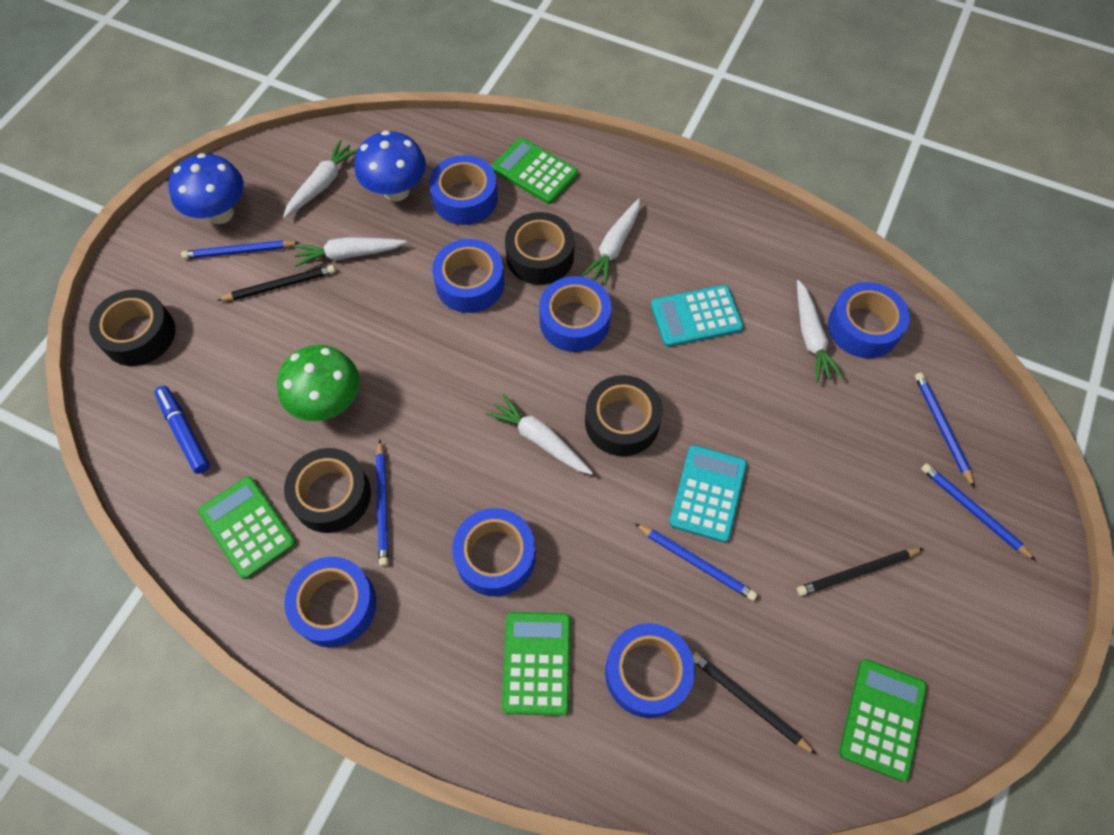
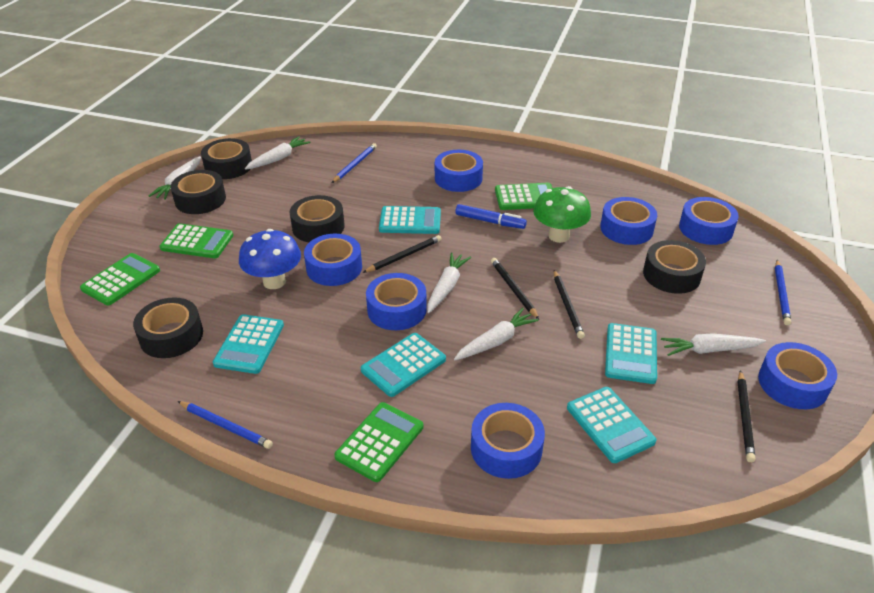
black pencil: [217,265,335,301] [692,652,817,755] [797,548,924,596] = 3 -> [363,235,441,273] [491,258,539,319] [554,270,585,339] [738,370,755,462] = 4
black tape: [89,290,175,366] [284,448,371,533] [505,212,574,285] [585,375,663,456] = 4 -> [133,297,203,358] [170,170,226,214] [201,138,252,179] [290,195,345,242] [643,240,706,294] = 5
blue mushroom: [169,153,244,224] [354,131,426,201] = 2 -> [239,229,301,289] = 1
blue pencil: [181,240,300,259] [376,440,389,566] [634,523,757,601] [915,373,975,488] [921,463,1036,561] = 5 -> [178,401,273,449] [332,143,377,183] [775,260,791,325] = 3
turquoise calculator: [651,285,743,347] [669,445,747,543] = 2 -> [213,314,284,374] [361,333,446,397] [379,206,441,234] [567,387,656,463] [605,323,657,384] = 5

